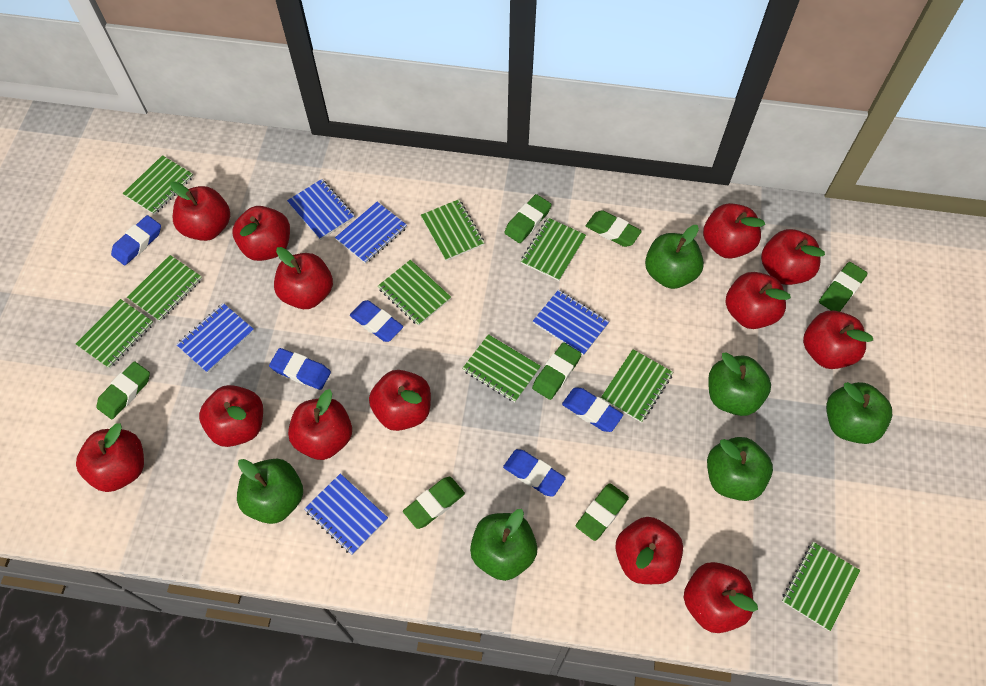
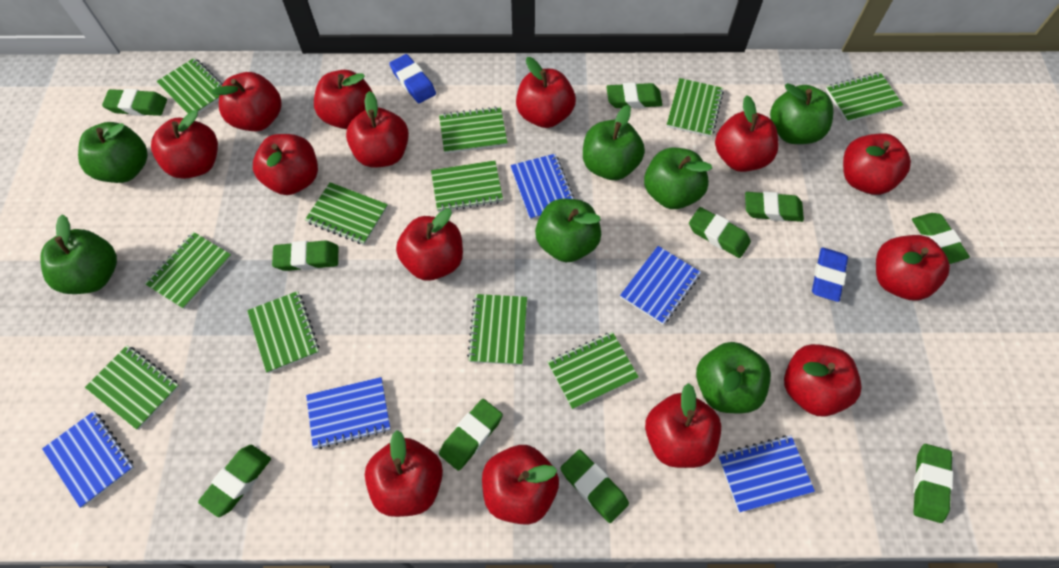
blue eraser: [111,215,161,265] [269,348,331,390] [350,300,403,342] [503,449,566,497] [562,388,623,432] = 5 -> [389,54,436,103] [812,247,848,302] = 2
green apple: [237,458,303,524] [470,509,538,581] [645,225,704,289] [707,437,773,501] [708,352,771,416] [826,382,892,444] = 6 -> [40,215,117,294] [78,122,148,183] [535,199,601,262] [583,105,645,180] [644,148,712,209] [696,342,771,413] [770,83,833,144] = 7
green eraser: [96,361,150,419] [403,477,465,529] [504,194,552,243] [532,342,581,400] [576,483,629,541] [586,210,642,247] [819,262,867,312] = 7 -> [102,89,167,116] [198,445,271,517] [272,241,338,271] [439,399,503,471] [560,450,629,523] [607,83,662,109] [689,207,751,258] [745,191,804,222] [912,213,970,264] [913,444,953,523] = 10
green notebook: [76,299,154,369] [123,155,194,215] [127,255,202,321] [378,260,451,326] [421,199,484,261] [462,334,541,402] [521,218,586,281] [601,349,673,422] [782,542,860,631] = 9 -> [85,345,180,430] [144,232,232,309] [156,58,223,114] [247,291,320,373] [305,182,388,245] [431,160,503,212] [439,106,507,154] [467,294,527,365] [548,332,639,410] [666,78,724,137] [826,72,903,122] = 11
red apple: [76,423,144,492] [171,181,230,241] [199,385,263,447] [233,206,290,261] [274,247,333,309] [288,389,352,460] [369,370,431,431] [615,517,683,584] [684,562,758,633] [703,203,765,258] [726,272,791,329] [761,229,825,285] [803,311,873,369] = 13 -> [151,110,218,179] [212,72,282,131] [253,134,318,195] [314,70,373,129] [346,91,409,167] [365,430,443,517] [396,208,463,281] [482,445,559,525] [516,57,576,128] [645,383,721,468] [715,95,778,172] [784,344,861,416] [843,133,911,195] [876,235,950,301] = 14

